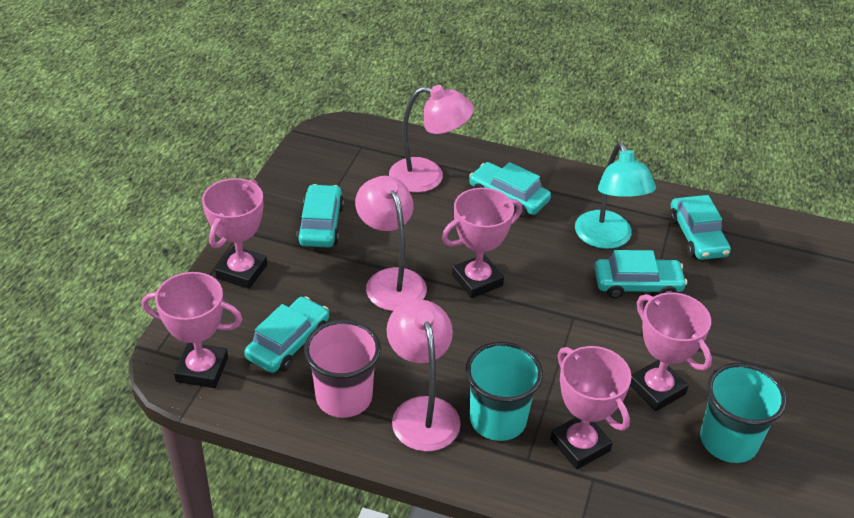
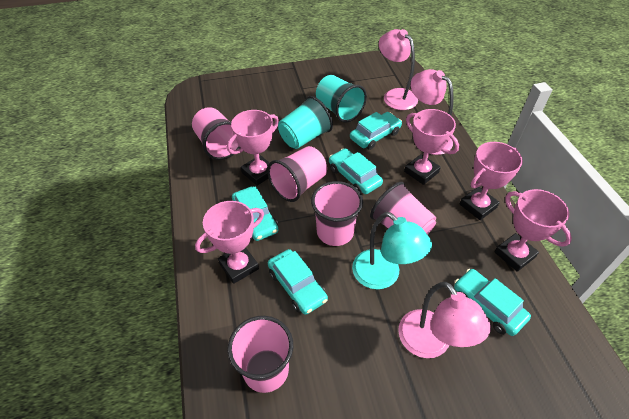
pink cup: [304,320,381,418] = 1 -> [192,107,240,160] [228,316,293,393] [267,146,327,202] [311,181,363,246] [370,182,436,235] = 5

